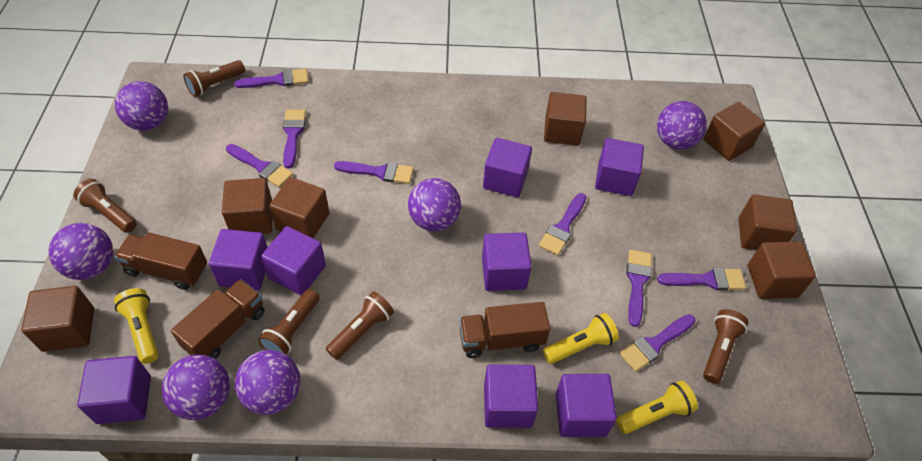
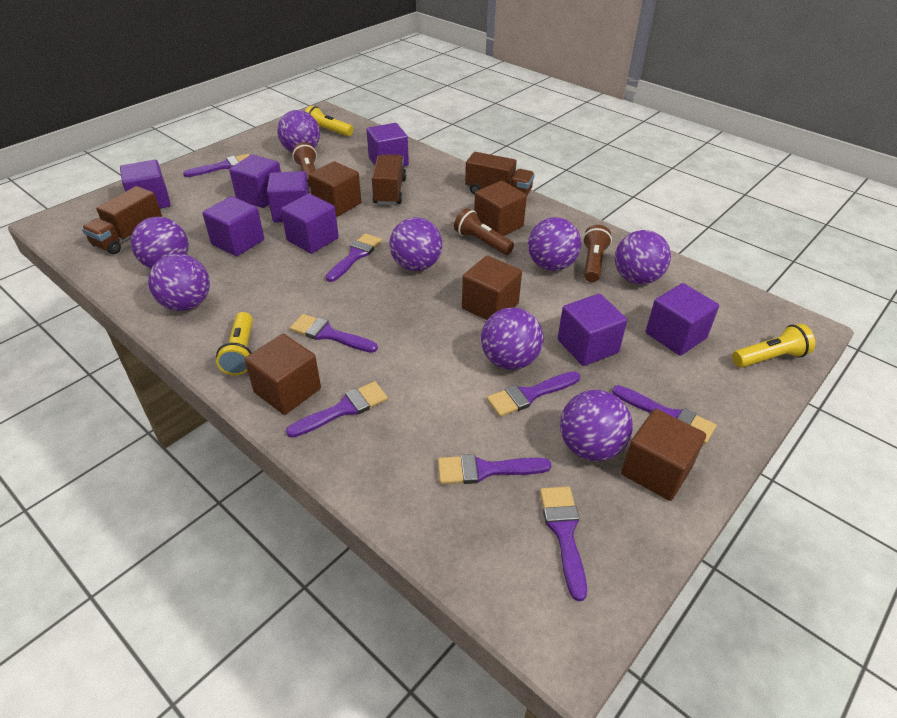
brown cube: [21,286,94,352] [222,178,272,234] [269,177,329,238] [544,92,587,146] [703,102,765,161] [738,194,797,250] [748,241,816,299] = 7 -> [245,334,321,415] [309,161,361,217] [462,256,522,320] [474,181,527,236] [621,409,706,501] = 5
brown flashlight: [74,179,137,233] [183,60,245,97] [258,289,320,354] [326,291,394,360] [703,309,749,384] = 5 -> [292,142,317,187] [454,208,514,255] [583,225,612,282] = 3
purple ball: [49,223,113,280] [115,81,168,131] [161,354,230,420] [235,350,300,415] [408,178,461,231] [657,101,707,149] = 6 -> [131,217,189,269] [148,254,210,311] [277,110,320,153] [389,217,442,271] [481,307,543,370] [528,217,581,271] [560,390,633,461] [615,230,671,284] = 8

